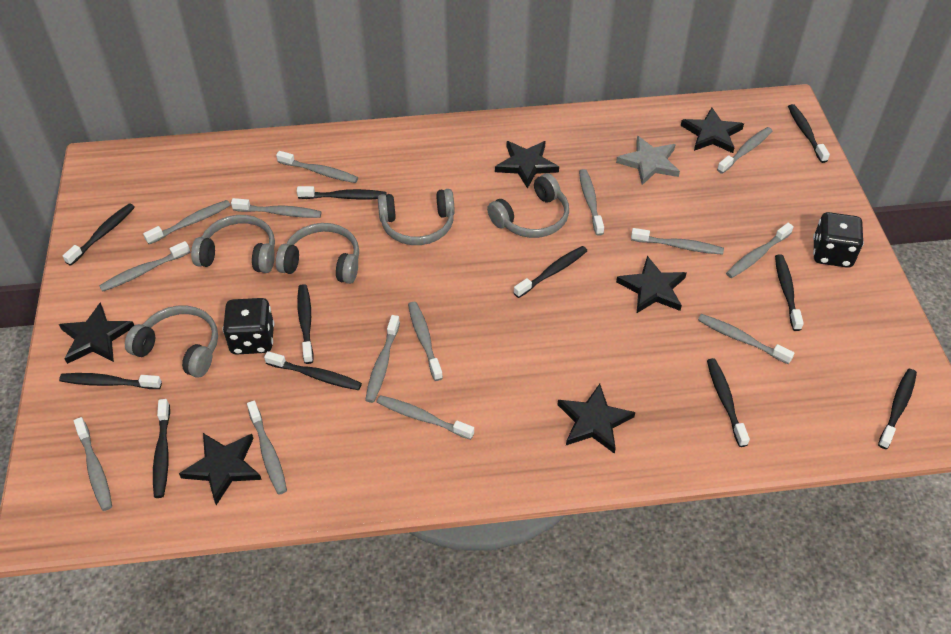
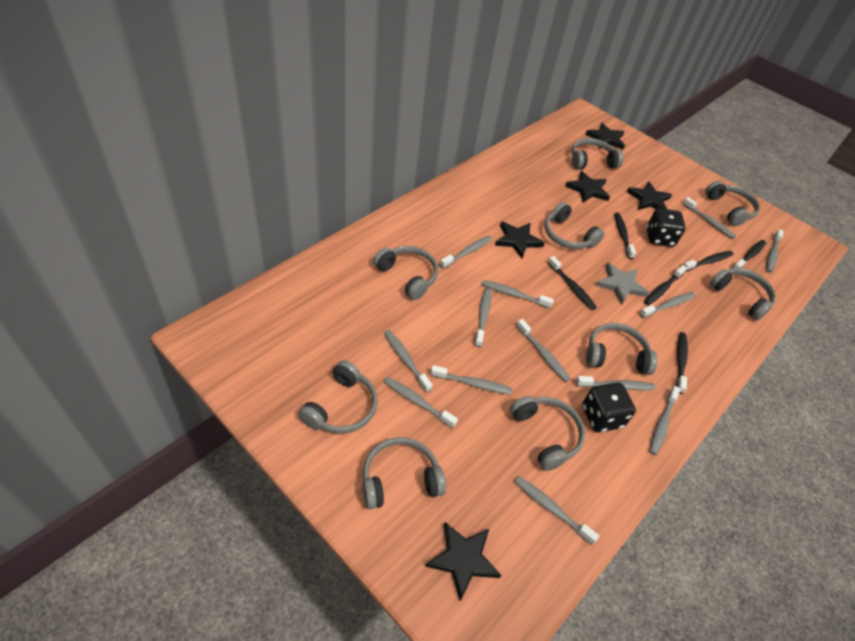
black star: [59,302,134,364] [179,433,262,505] [495,141,559,189] [558,384,635,454] [616,256,686,313] [681,107,744,153] = 6 -> [425,522,502,601] [495,221,545,258] [565,171,610,203] [585,123,625,149] [627,181,672,210] = 5
black toothbrush: [59,373,162,389] [63,203,135,266] [153,399,170,498] [264,351,362,390] [297,186,387,200] [297,284,314,364] [514,246,587,298] [707,358,750,447] [775,254,804,331] [788,104,830,163] [878,369,917,449] = 11 -> [548,256,597,310] [614,212,636,259] [644,265,687,305] [676,332,688,394] [684,251,734,271] [732,240,766,269] = 6
grey headphones: [125,306,218,378] [191,215,275,273] [276,223,359,284] [378,189,455,245] [487,173,569,238] = 5 -> [298,360,378,434] [363,437,446,509] [373,246,438,300] [510,396,585,471] [544,202,604,249] [571,138,623,169] [586,323,658,375] [705,181,760,226] [710,268,776,321] = 9
grey toothbrush: [74,417,112,511] [99,241,190,292] [143,200,231,244] [231,198,322,218] [247,401,287,494] [276,151,358,183] [365,315,400,403] [377,395,474,440] [408,302,443,381] [579,169,604,236] [631,228,724,255] [698,314,794,364] [717,127,772,174] [726,223,794,278] = 14 -> [384,330,432,392] [384,377,458,428] [431,365,512,395] [440,236,492,269] [475,288,491,347] [481,280,554,308] [514,476,599,545] [516,319,570,382] [576,376,655,390] [639,292,696,318] [649,386,680,455] [683,197,736,239] [766,229,784,273] = 13

